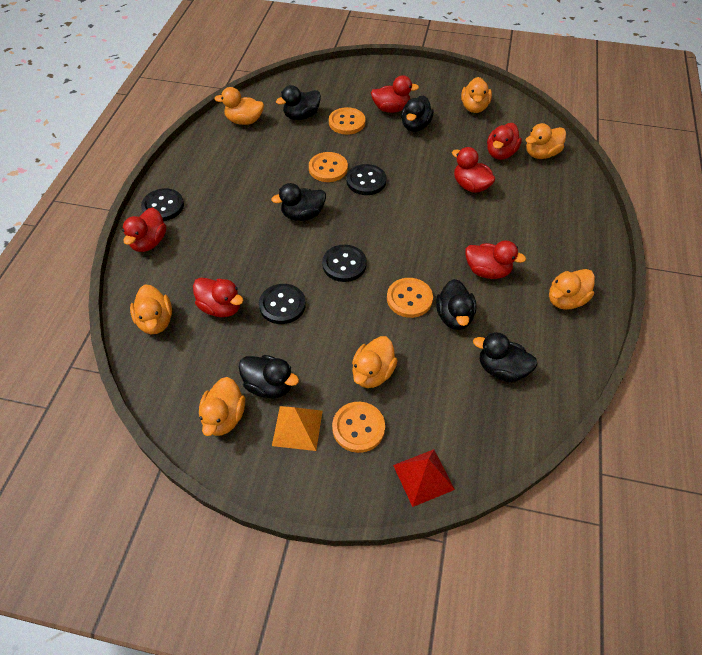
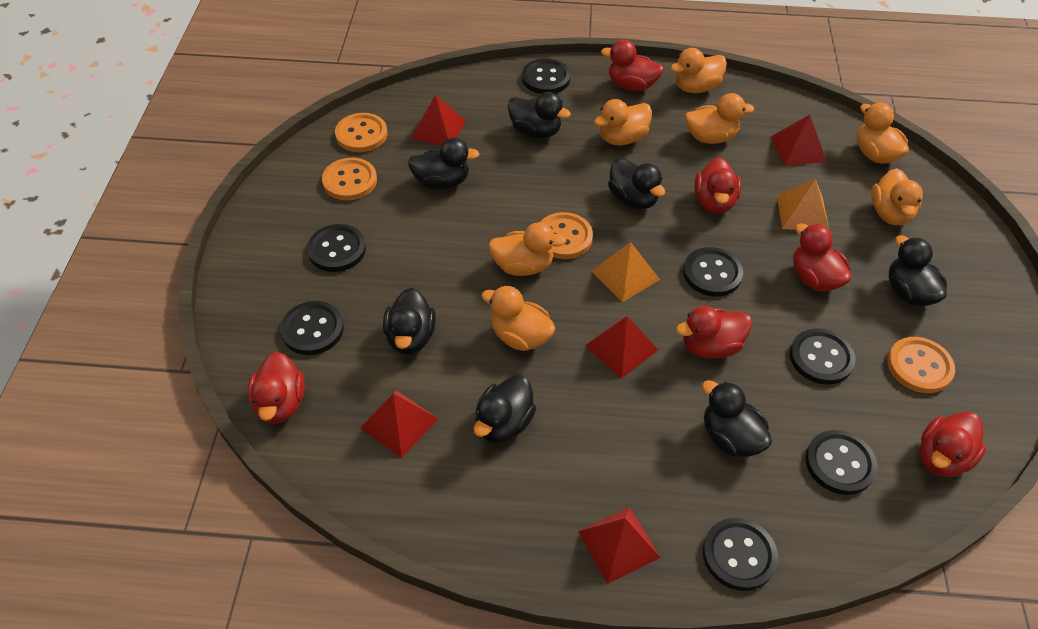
black button: [141,188,184,221] [259,284,306,324] [322,245,367,282] [347,164,386,195] = 4 -> [280,301,344,355] [307,224,366,272] [522,59,571,94] [683,247,743,297] [703,518,778,591] [790,329,856,385] [806,430,877,495] = 7
black duck: [238,355,299,398] [271,183,326,221] [276,85,321,120] [401,95,434,132] [436,279,476,330] [473,332,538,382] = 6 -> [383,288,436,355] [408,138,479,190] [473,375,536,443] [508,92,571,138] [608,157,665,209] [702,380,772,457] [889,236,947,306] = 7
orange pyramid: [272,406,323,451] = 1 -> [591,242,660,302] [777,179,829,230] = 2
red pyramid: [393,449,455,507] = 1 -> [360,391,438,458] [410,95,466,146] [578,507,661,584] [585,316,658,379] [771,115,827,166] = 5

